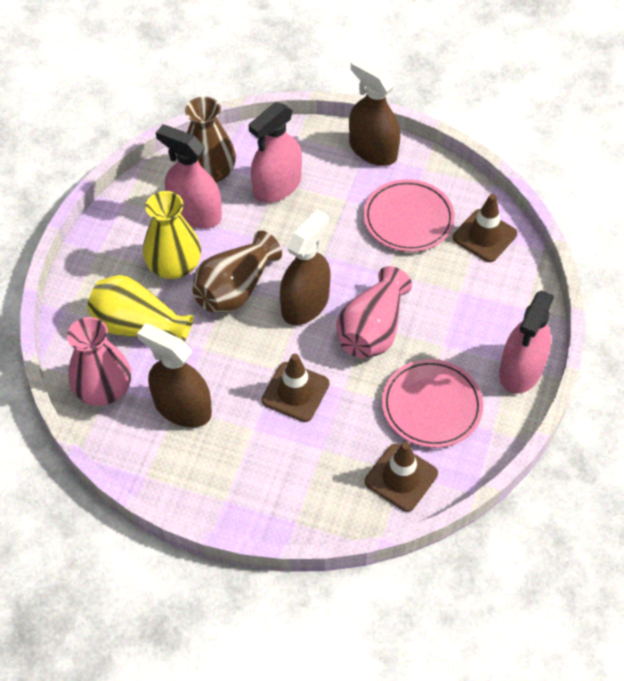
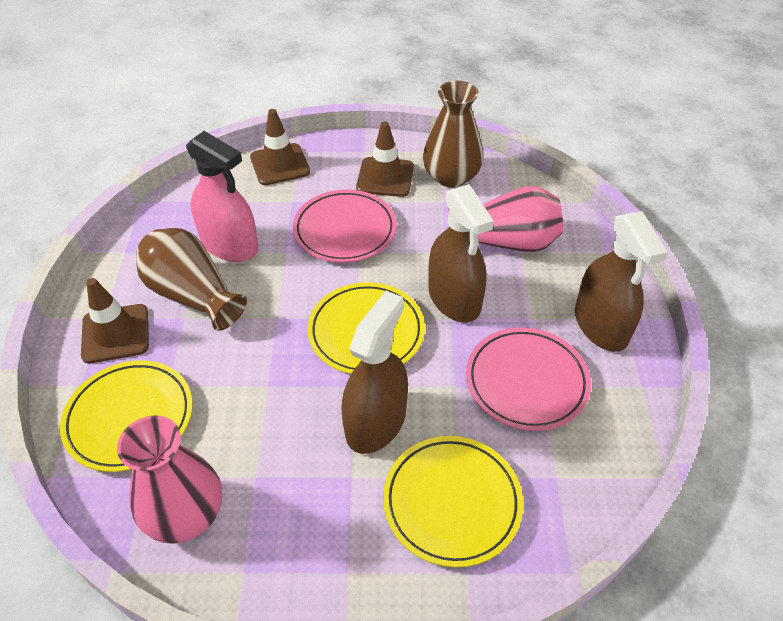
pink spray bottle: [156,125,222,229] [249,102,302,203] [499,290,554,394] = 3 -> [186,131,258,262] = 1
yellow plate: none = 0 -> [60,360,193,472] [308,282,425,374] [383,436,523,567] = 3
yellow vase: [87,275,194,342] [143,191,201,279] = 2 -> none = 0

